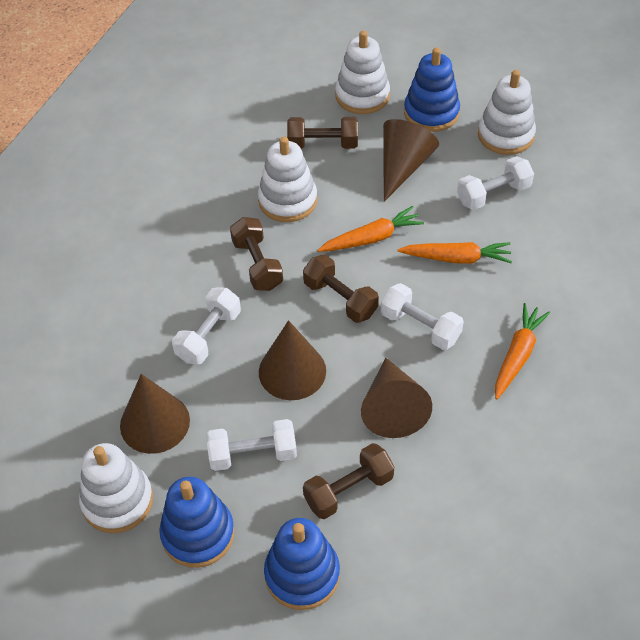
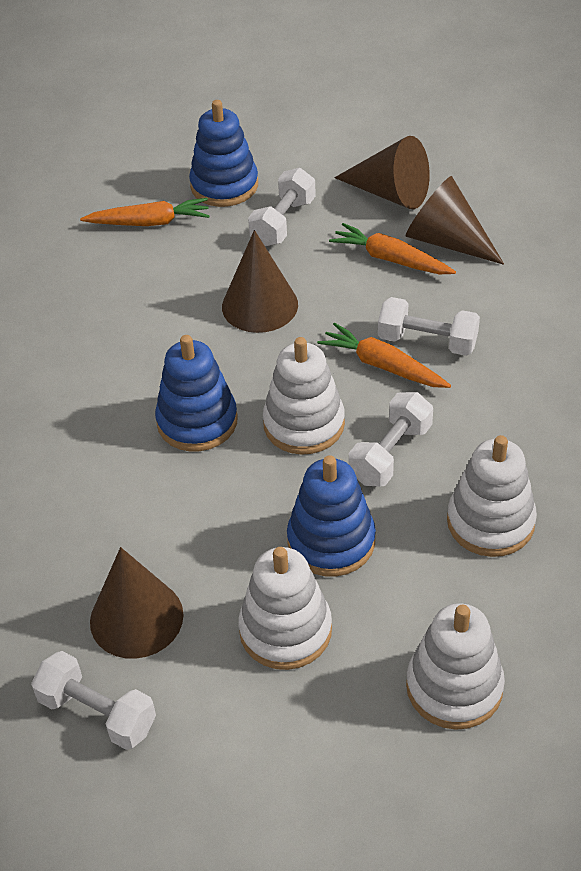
brown dumbbell: [230,217,283,291] [287,117,358,149] [303,255,379,323] [303,443,394,519] = 4 -> none = 0

